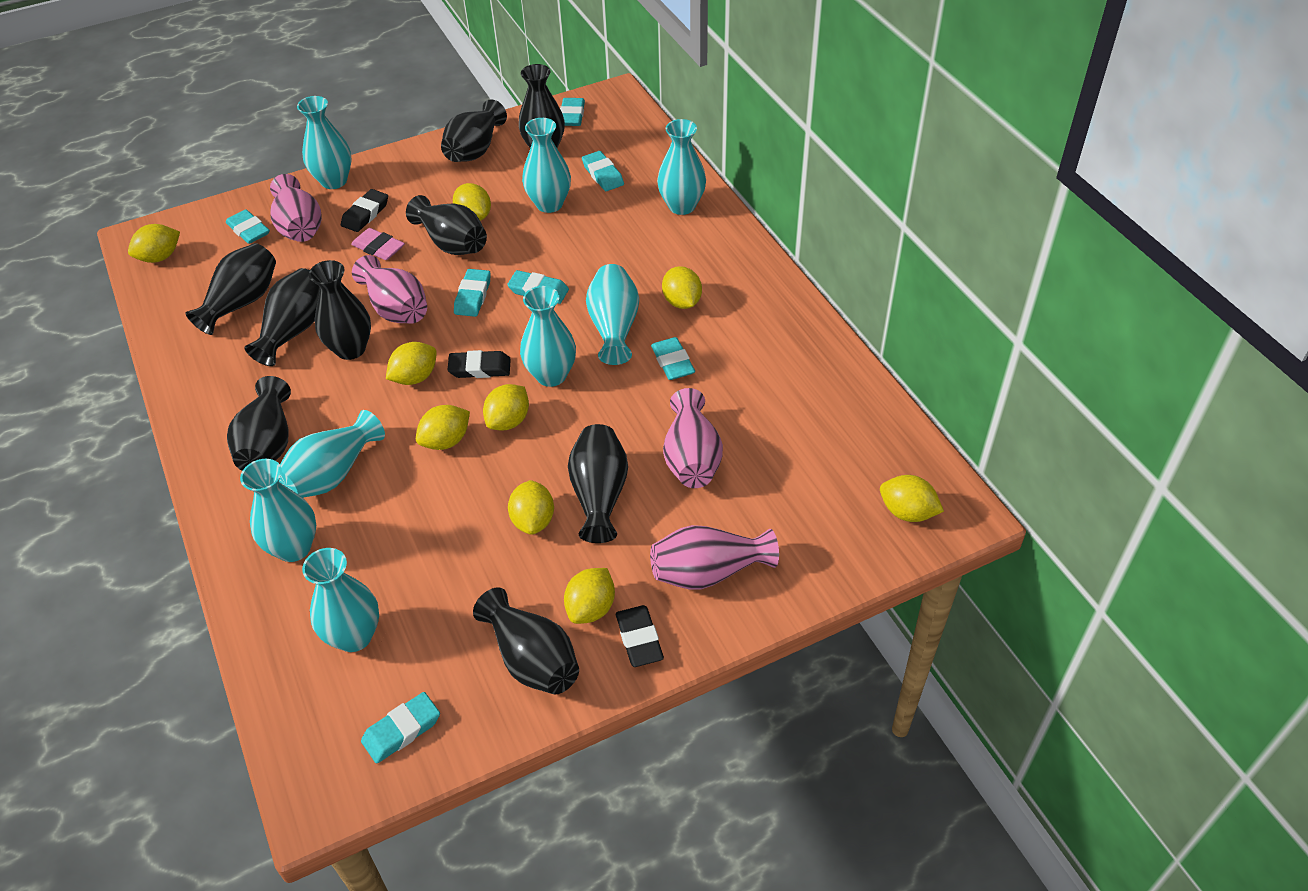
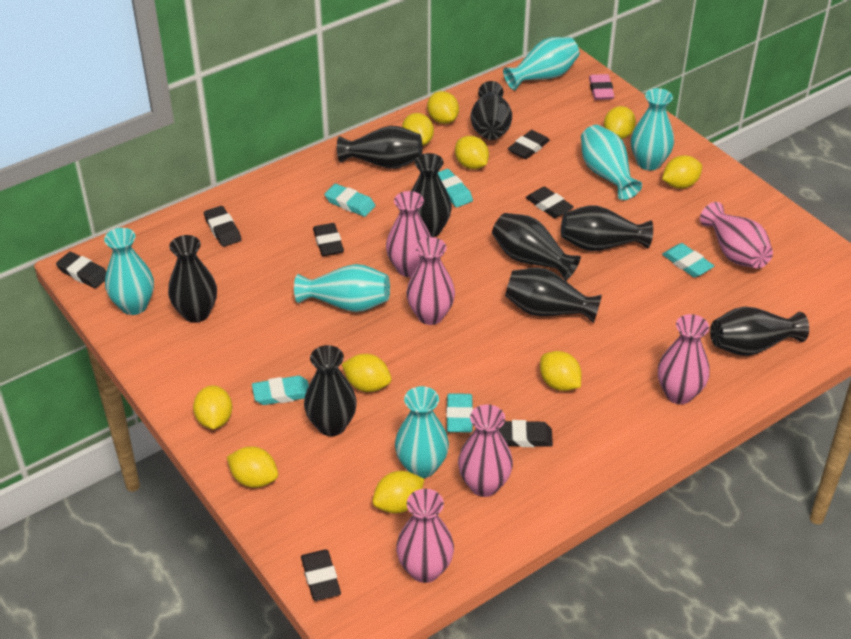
black eraser: [341,189,388,232] [447,350,511,378] [616,605,664,667] = 3 -> [56,252,107,288] [204,206,242,247] [301,549,341,601] [313,223,344,256] [498,420,553,447] [508,130,550,159] [526,186,574,218] = 7
pink vase: [270,174,322,242] [352,255,427,324] [650,525,779,590] [663,388,723,488] = 4 -> [386,191,431,277] [396,489,454,583] [407,237,455,325] [458,404,513,497] [658,314,710,404] [700,202,773,268] = 6
turquoise eraser: [226,209,270,244] [361,692,440,764] [454,269,491,317] [507,270,569,304] [560,98,585,126] [582,151,624,191] [651,337,695,380] = 7 -> [252,376,309,405] [324,184,376,217] [438,169,473,207] [446,393,473,433] [662,243,714,277] = 5
turquoise vase: [240,459,316,562] [279,410,385,498] [297,96,352,189] [302,548,379,652] [520,286,576,387] [522,118,571,213] [586,264,639,365] [657,119,706,215] = 8 -> [104,228,154,315] [294,264,390,312] [395,386,449,478] [503,37,579,90] [581,125,642,200] [631,88,674,171] = 6
yellow lemon: [128,224,180,263] [386,342,437,385] [416,405,470,450] [453,183,491,221] [483,384,529,431] [508,480,554,535] [564,568,615,624] [662,266,702,309] [880,475,944,522] = 9 -> [193,385,232,429] [227,446,278,488] [342,354,391,392] [372,471,424,513] [402,113,434,146] [427,91,459,124] [455,136,489,169] [540,351,582,391] [604,106,636,139] [662,155,702,189] = 10

